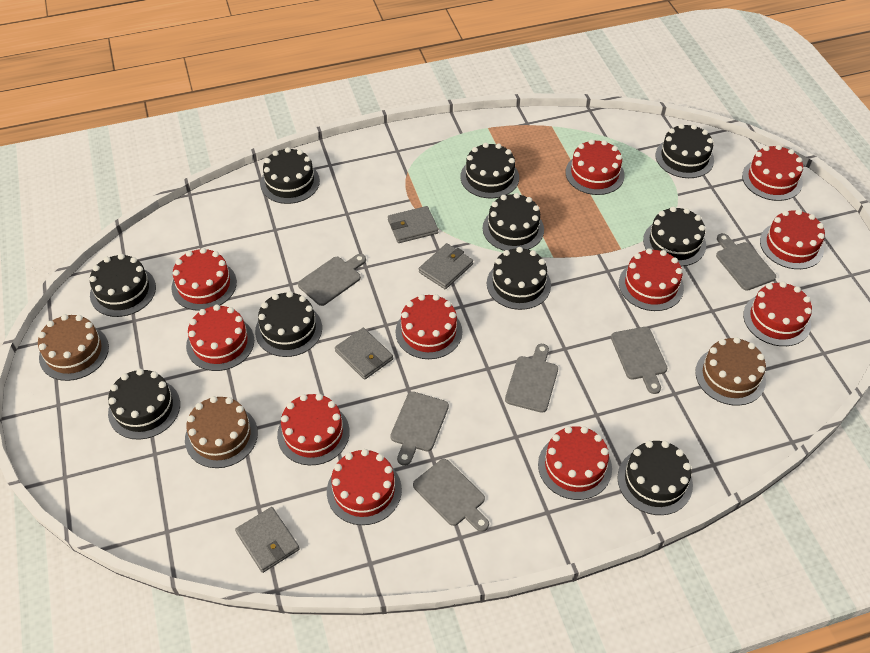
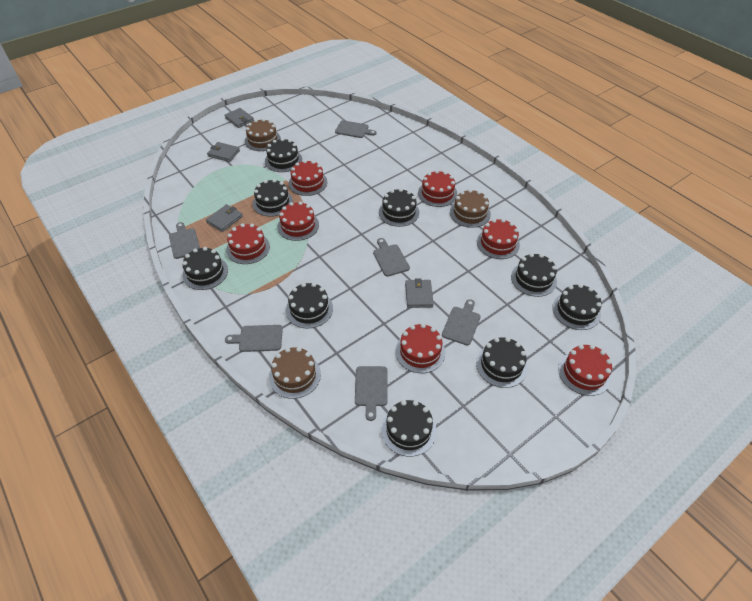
black cake: [89,254,156,317] [108,369,180,440] [255,291,322,357] [260,147,320,204] [460,143,519,199] [483,193,544,251] [487,247,551,310] [617,441,693,515] [643,206,706,267] [656,124,714,178] = 10 -> [182,247,228,290] [253,179,293,217] [265,138,302,172] [286,283,333,329] [379,188,419,227] [381,400,437,457] [476,337,528,388] [511,253,557,297] [552,284,602,330] = 9
red cake: [171,248,237,311] [186,304,254,371] [277,394,350,465] [327,449,402,525] [396,294,462,359] [538,426,612,500] [566,139,625,195] [619,248,684,311] [742,145,803,201] [743,282,812,346] [760,209,825,269] = 11 -> [226,223,270,264] [277,201,319,241] [289,160,327,196] [395,323,445,373] [418,170,457,207] [477,219,520,259] [558,345,612,396] = 7

